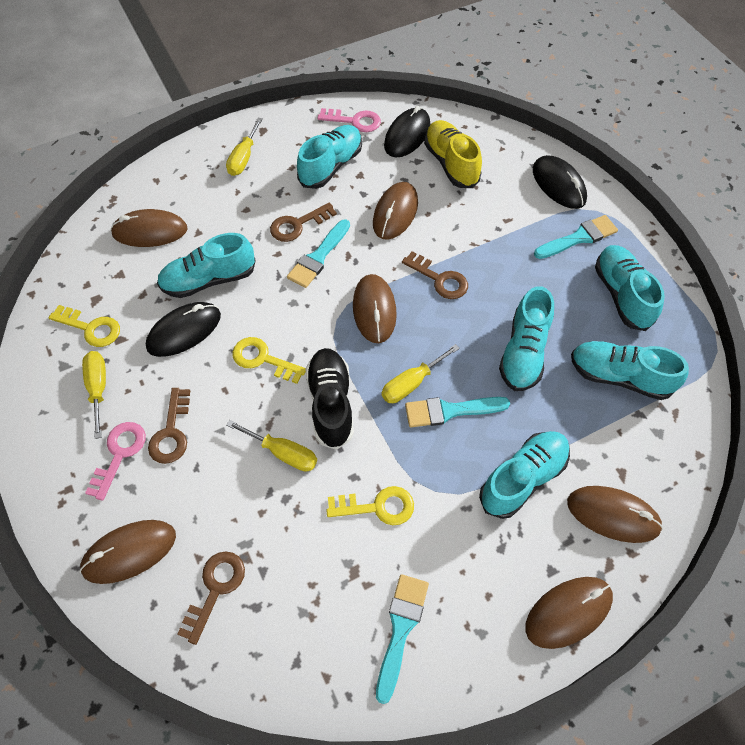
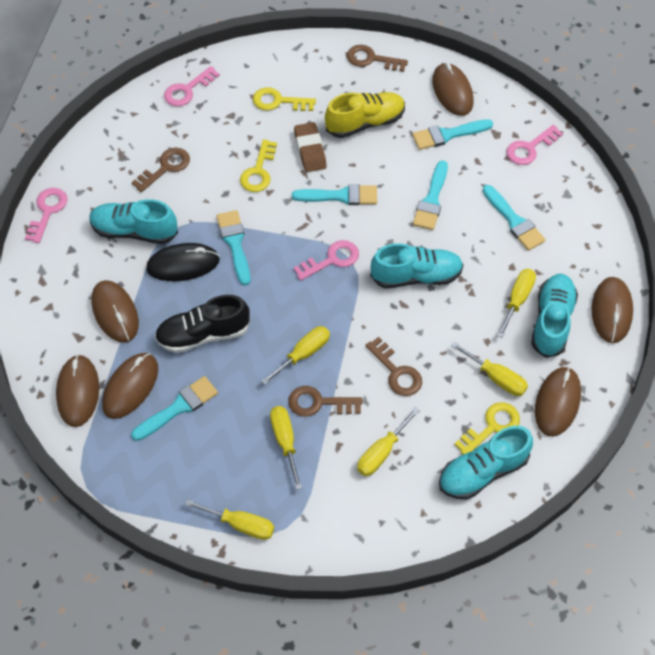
black mouse: [146,302,221,357] [384,106,430,157] [533,155,587,209] = 3 -> [146,243,220,281] = 1
brown eraser: none = 0 -> [294,122,327,172] = 1
pink key: [85,422,146,501] [317,108,381,132] = 2 -> [25,188,67,243] [164,66,220,106] [293,240,359,281] [506,125,563,165] = 4
turquoise brush: [287,219,350,288] [376,574,429,704] [405,397,510,427] [534,215,618,259] = 4 -> [131,376,218,441] [217,210,250,286] [292,184,377,205] [412,119,493,150] [413,160,448,230] [483,185,546,251] = 6
turquoise shoe: [157,233,256,298] [297,125,362,189] [479,431,570,519] [499,286,554,391] [571,341,689,400] [595,245,665,331] = 6 -> [89,199,178,244] [370,243,463,288] [439,426,533,500] [531,274,578,358] = 4
yellow screwdriver: [82,351,106,439] [226,118,263,176] [226,420,317,472] [382,344,460,403] = 4 -> [185,499,274,540] [261,326,330,385] [270,406,302,490] [357,407,420,476] [451,342,528,396] [497,269,536,338] = 6

